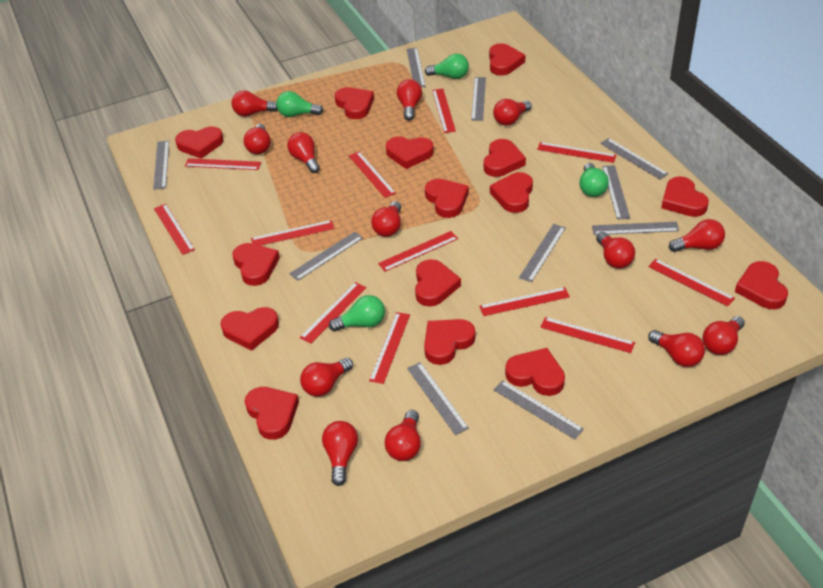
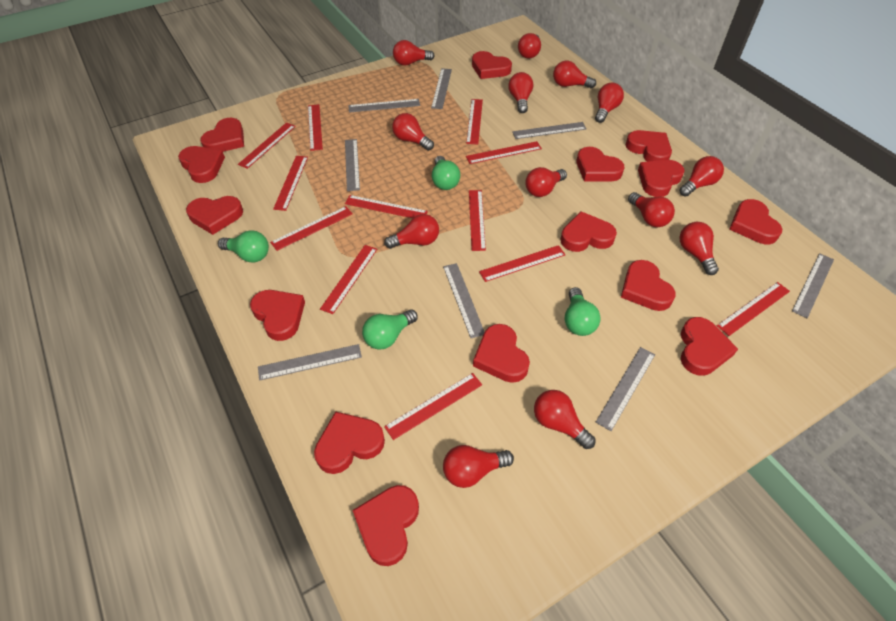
grey ruler: [153,141,169,190] [289,231,363,281] [407,48,426,87] [407,362,469,435] [471,77,486,120] [493,380,584,439] [519,224,566,282] [592,222,679,235] [600,138,668,180] [602,165,630,220] = 10 -> [258,344,362,381] [345,139,360,191] [348,99,420,113] [431,68,452,109] [443,263,484,338] [512,122,587,139] [596,347,655,431] [792,253,834,318] = 8

